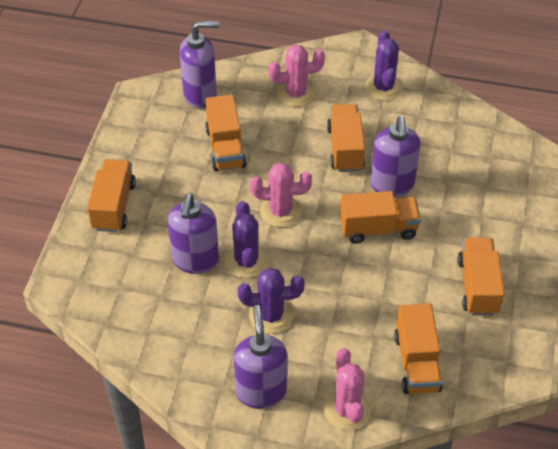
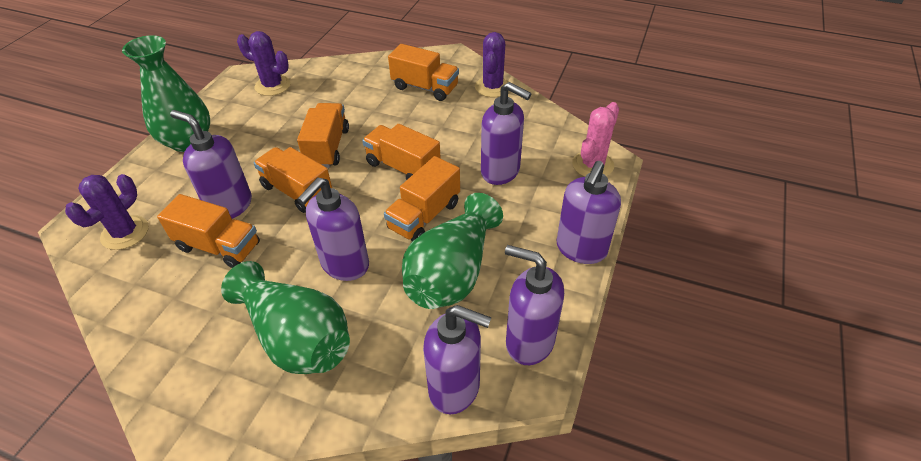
green vase: none = 0 -> [122,35,210,152] [221,261,350,374] [402,193,503,309] = 3
pink cactus: [250,163,312,227] [268,45,325,107] [324,348,371,430] = 3 -> [572,102,619,177] = 1
purple soap dispenser: [168,193,219,274] [180,21,219,108] [234,305,287,409] [370,116,420,197] = 4 -> [170,110,252,219] [297,177,369,281] [423,305,492,414] [481,82,531,185] [505,245,564,365] [557,161,621,264] = 6

